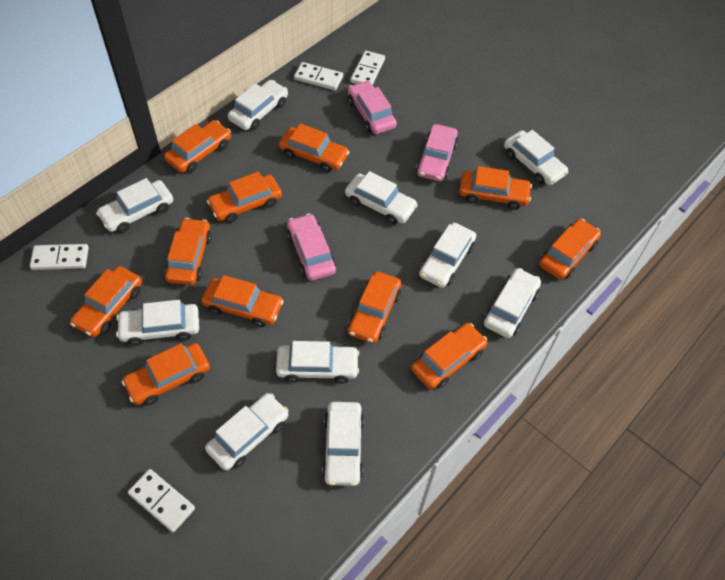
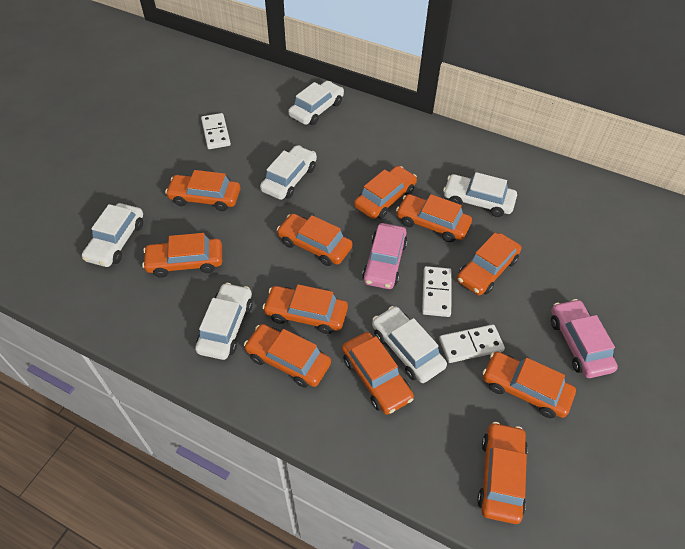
pink car: [287,214,336,281] [348,81,397,134] [416,124,458,181] = 3 -> [362,223,407,289] [551,299,618,378] = 2
white car: [96,178,173,233] [116,300,199,346] [205,393,289,471] [228,80,288,130] [276,341,359,384] [322,402,364,486] [345,171,418,225] [419,223,476,288] [484,268,541,338] [504,130,569,185] = 10 -> [82,203,143,267] [195,283,252,360] [260,145,317,200] [288,81,344,125] [372,306,447,383] [443,172,517,217] = 6
white domino: [30,244,89,270] [128,469,195,532] [294,62,343,90] [351,51,385,85] = 4 -> [201,113,231,149] [422,266,451,317] [439,324,505,363] = 3

